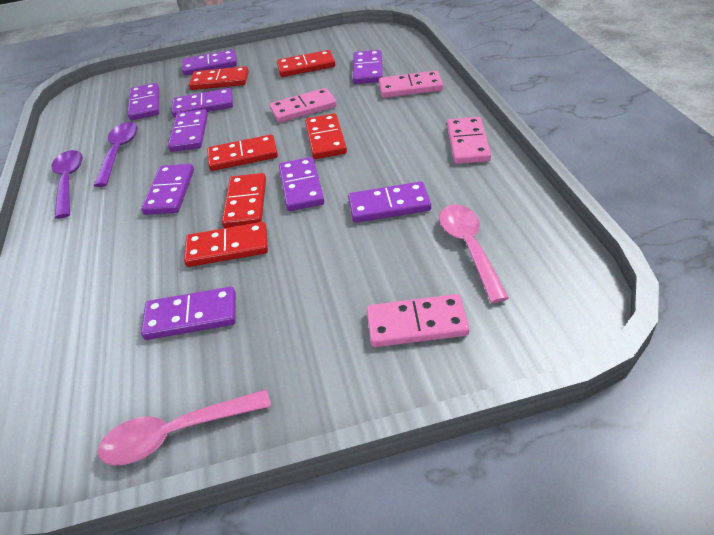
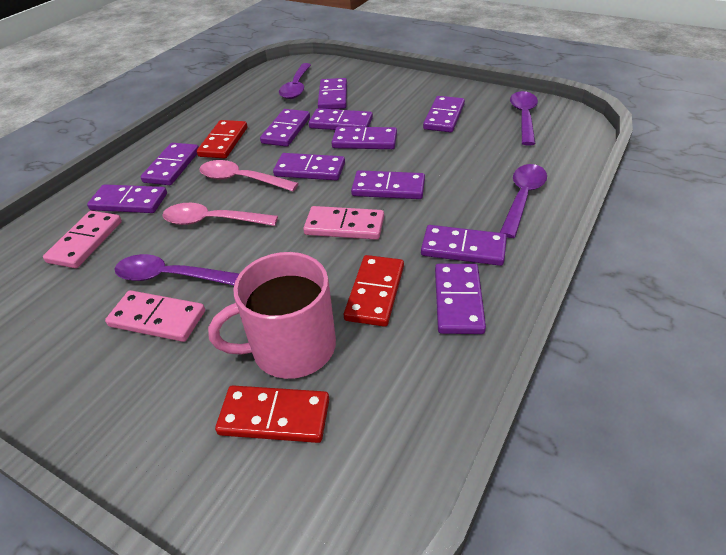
pink domino: [269,88,337,123] [367,294,469,347] [379,71,443,98] [447,117,491,164] = 4 -> [43,211,122,268] [105,290,205,342] [303,206,384,240] = 3
pink mug: none = 0 -> [208,252,336,379] = 1
purple domino: [128,83,159,120] [141,164,194,215] [141,287,236,340] [168,109,208,152] [172,88,233,118] [182,50,237,76] [279,157,324,211] [348,181,431,223] [353,50,383,84] = 9 -> [87,184,167,213] [141,143,199,185] [260,109,310,147] [273,153,345,181] [309,108,373,130] [318,78,347,109] [331,127,397,149] [351,170,425,199] [421,225,507,266] [423,96,465,132] [435,264,486,334] = 11
purple spoon: [52,150,83,219] [94,122,138,187] = 2 -> [114,254,239,285] [279,63,311,99] [500,164,547,238] [510,91,538,146] = 4
red domino: [184,222,268,267] [189,66,249,90] [207,134,278,171] [222,173,266,228] [277,50,335,77] [305,113,347,159] = 6 -> [197,120,248,159] [215,385,329,443] [344,255,404,327] = 3

